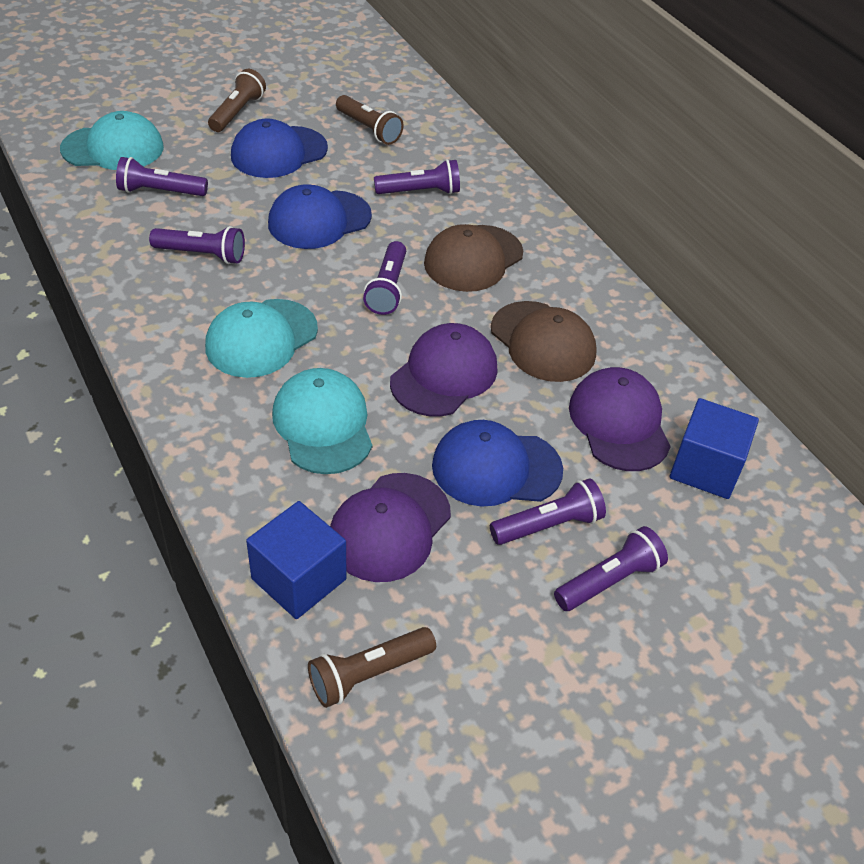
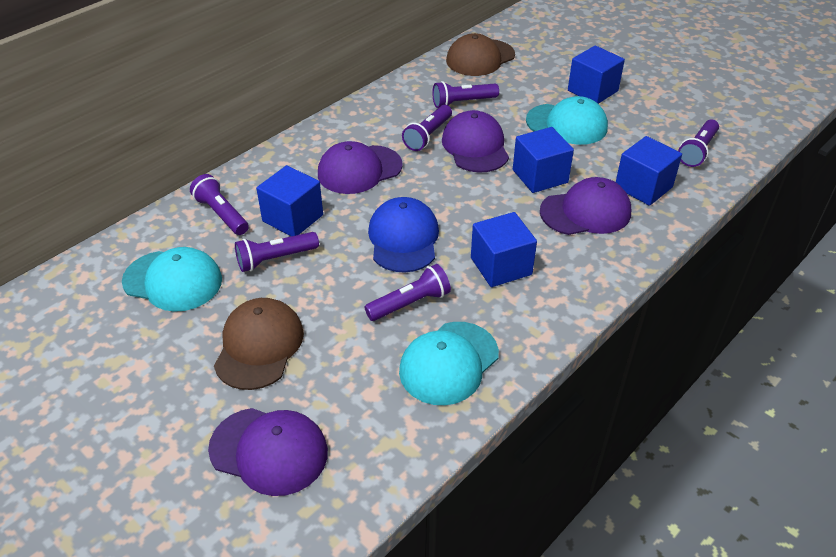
blue cap: [231,118,328,178] [268,184,372,249] [432,420,563,506] = 3 -> [368,197,439,273] = 1
blue cube: [246,501,347,619] [669,398,759,499] = 2 -> [256,165,323,236] [471,212,537,287] [513,127,574,193] [568,45,625,104] [616,136,682,206] = 5
brown flashlight: [208,69,266,132] [308,627,436,708] [336,95,404,145] = 3 -> none = 0
purple cap: [330,473,451,582] [390,323,498,417] [569,367,671,471] = 3 -> [208,408,328,496] [318,141,403,194] [442,110,509,172] [540,177,631,235] = 4

